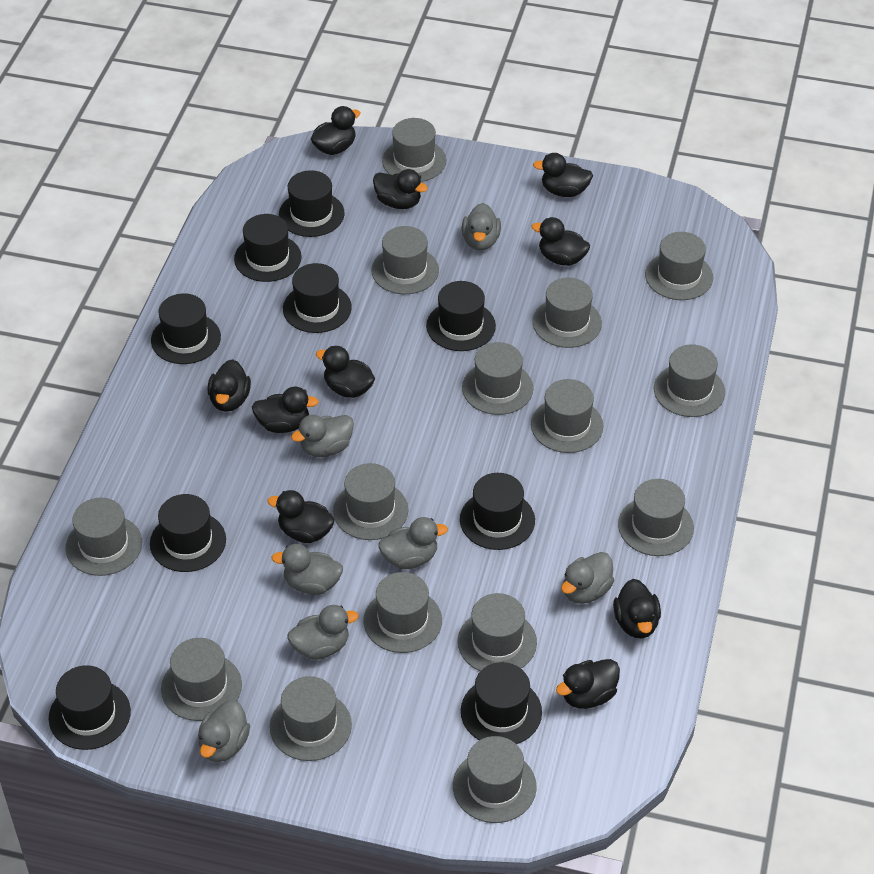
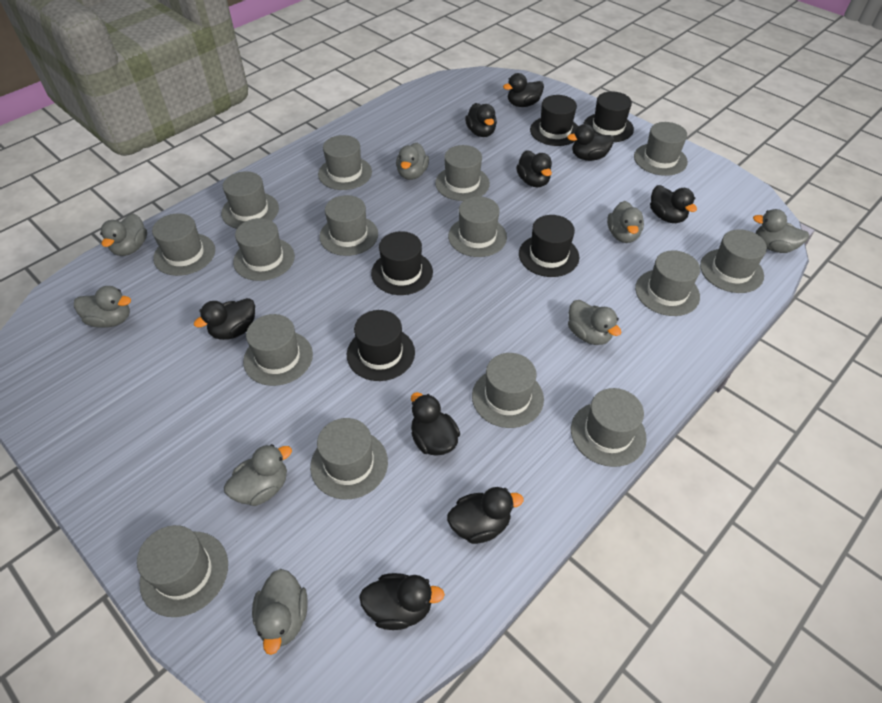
black duck: [207,359,251,412] [252,387,319,433] [268,490,335,543] [311,106,361,155] [316,346,375,398] [373,169,428,209] [531,217,590,266] [533,153,593,197] [556,659,620,709] [613,579,661,638] = 10 -> [194,298,255,340] [359,573,445,630] [411,392,460,456] [447,487,523,544] [465,103,497,137] [503,73,544,107] [516,150,552,187] [567,124,614,161] [650,185,697,223] = 9
black hat: [49,665,131,750] [150,494,226,572] [151,293,221,364] [234,214,302,282] [279,170,345,237] [283,263,352,333] [426,281,496,351] [460,473,535,550] [461,662,542,744] = 9 -> [347,310,415,381] [371,231,433,295] [519,215,579,277] [530,95,578,146] [583,91,634,142] = 5
grey duck: [198,700,250,762] [271,544,343,595] [287,605,359,660] [291,415,354,457] [378,517,448,569] [462,203,501,251] [561,552,614,604] = 7 -> [74,286,131,328] [100,213,147,256] [224,444,292,506] [252,569,308,655] [396,143,429,180] [568,300,621,345] [607,201,644,243] [753,209,809,253] = 8

